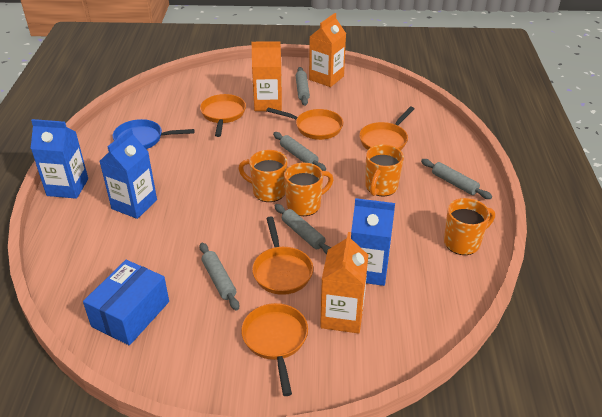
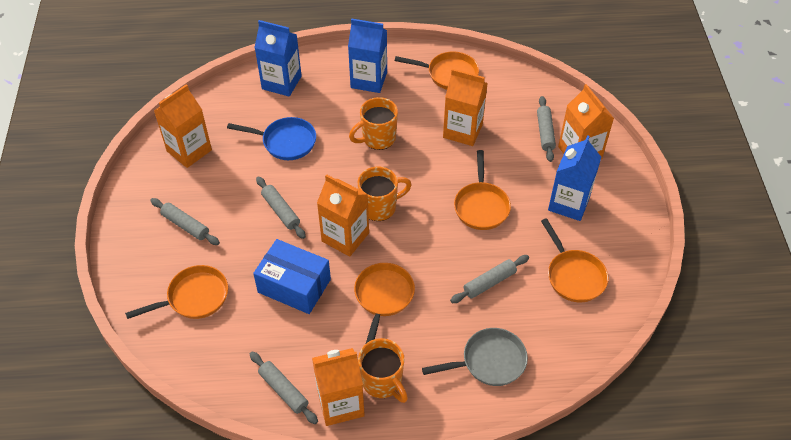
grey pan: none = 0 -> [422,328,528,386] = 1
orange carton: [251,41,282,111] [309,13,346,87] [320,232,368,334] = 3 -> [154,84,212,168] [312,348,365,426] [317,174,369,257] [443,69,488,146] [558,84,614,159] = 5
orange mug: [238,150,288,202] [284,163,333,216] [365,144,404,196] [444,198,495,255] = 4 -> [349,97,398,150] [358,167,412,221] [358,338,408,403] = 3

